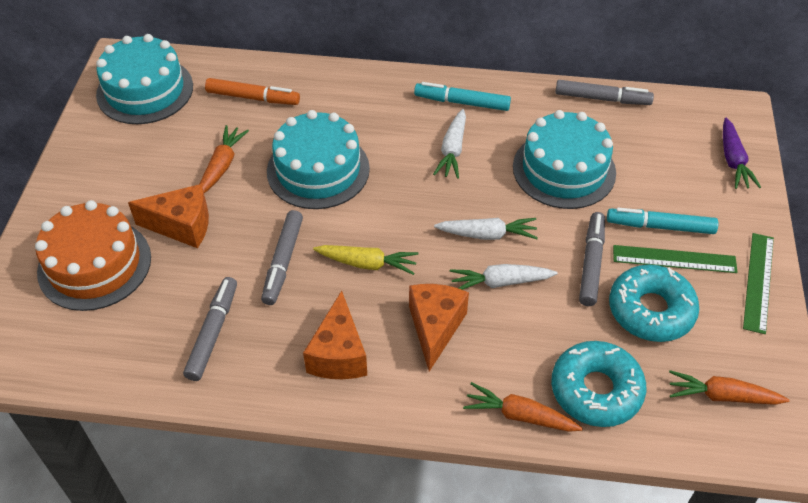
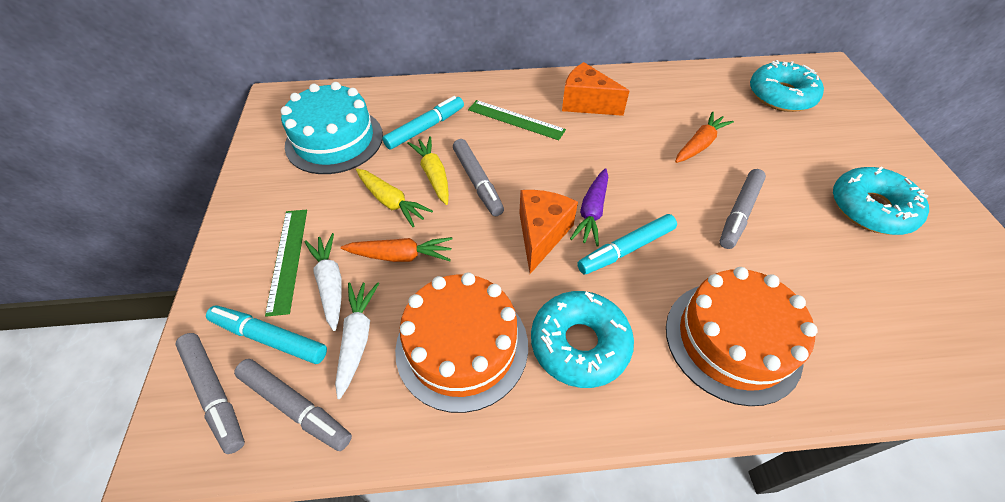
orange cake: [35,200,151,311] = 1 -> [395,272,528,413] [666,267,818,406] = 2
orange carrot: [200,125,249,193] [463,382,583,432] [669,370,789,405] = 3 -> [341,237,452,262] [675,111,734,163] = 2
orange cheese: [128,184,209,248] [303,291,367,379] [409,284,469,372] = 3 -> [519,190,578,274] [562,62,629,116] = 2
orange marker: [205,78,300,105] = 1 -> none = 0
turquoise cake: [96,34,193,124] [267,110,370,209] [513,110,616,209] = 3 -> [281,82,383,174] = 1
turquoise donut: [551,341,646,427] [609,265,699,342] = 2 -> [531,291,634,388] [750,60,824,112] [833,166,929,235] = 3
turquoise marker: [414,82,511,111] [607,208,718,234] = 2 -> [206,305,327,364] [382,96,464,149] [577,214,677,274] = 3
white carrot: [433,109,466,179] [434,218,538,240] [450,264,558,290] = 3 -> [304,233,342,331] [335,282,379,399] = 2
yellow carrot: [313,245,419,275] = 1 -> [356,169,433,227] [407,136,449,205] = 2

